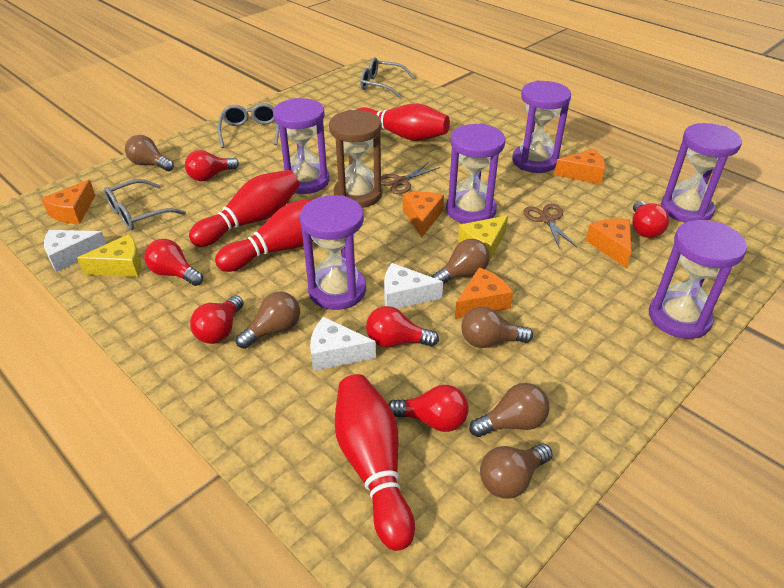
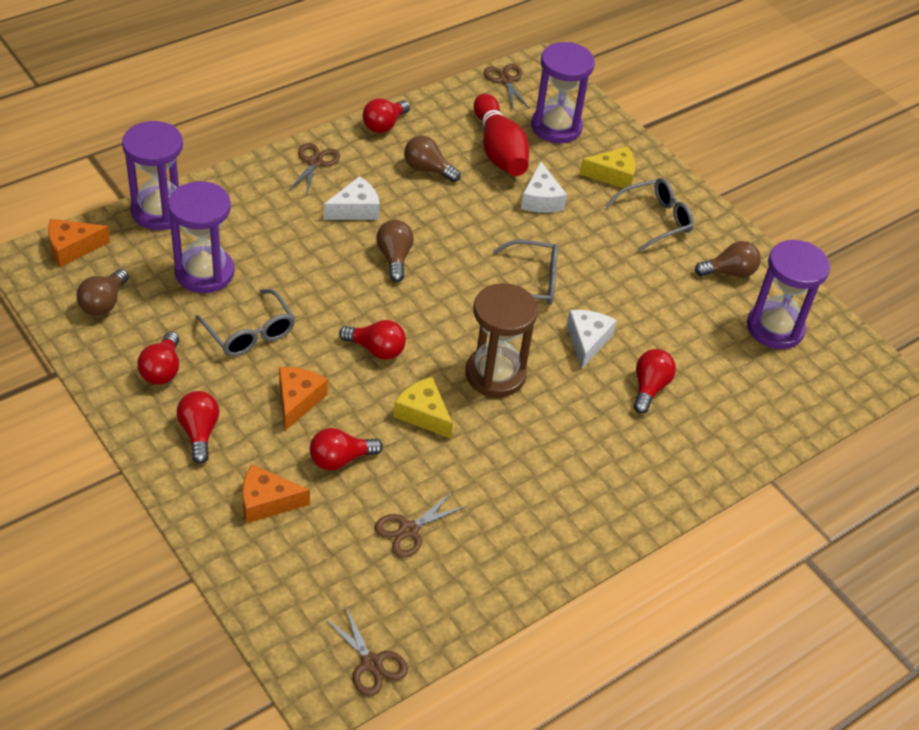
brown light bulb: [125,135,174,171] [236,292,300,349] [432,239,490,284] [461,307,533,348] [469,383,550,437] [480,443,553,499] = 6 -> [77,269,129,316] [376,220,414,282] [404,136,461,182] [695,241,761,278] = 4
brown scissors: [381,162,440,194] [523,204,577,249] = 2 -> [287,143,340,196] [323,606,408,696] [375,491,467,558] [484,64,530,109] = 4
orange cheese: [41,180,96,224] [403,192,444,237] [455,267,513,319] [554,149,605,184] [585,219,632,268] = 5 -> [48,219,110,267] [242,464,310,524] [279,367,328,431] = 3
purple hourglass: [273,98,329,194] [300,195,366,310] [446,124,505,224] [512,81,571,173] [649,220,747,339] [661,123,742,223] = 6 -> [122,121,183,230] [168,181,234,293] [531,42,595,143] [747,240,830,349] = 4
red bowling pin: [189,170,299,247] [215,198,316,272] [335,374,415,551] [356,104,450,141] = 4 -> [474,94,529,176] = 1

